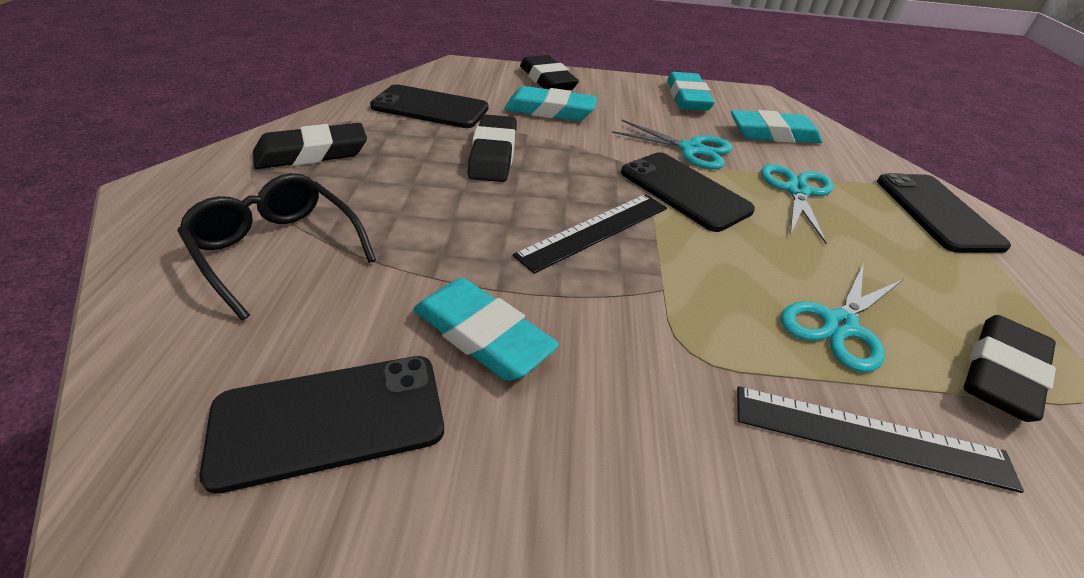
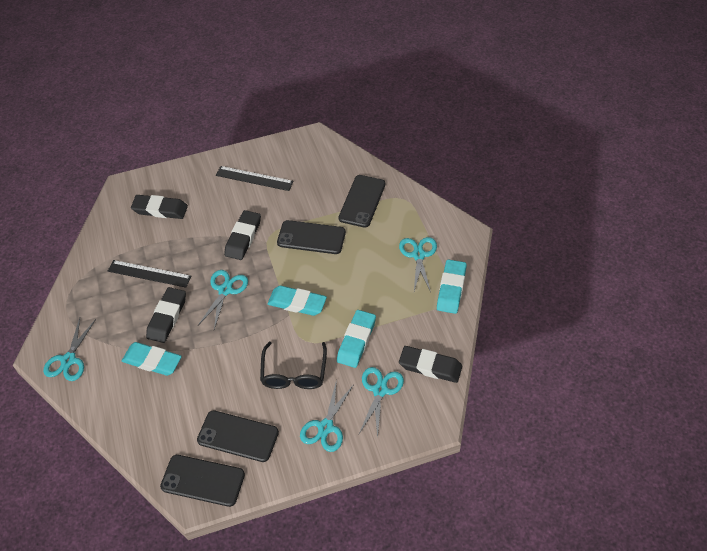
turquoise scissors: [612,120,732,169] [761,164,834,244] [781,263,903,372] = 3 -> [43,318,96,381] [198,270,248,329] [300,380,353,452] [359,367,404,439] [399,237,437,292] = 5

